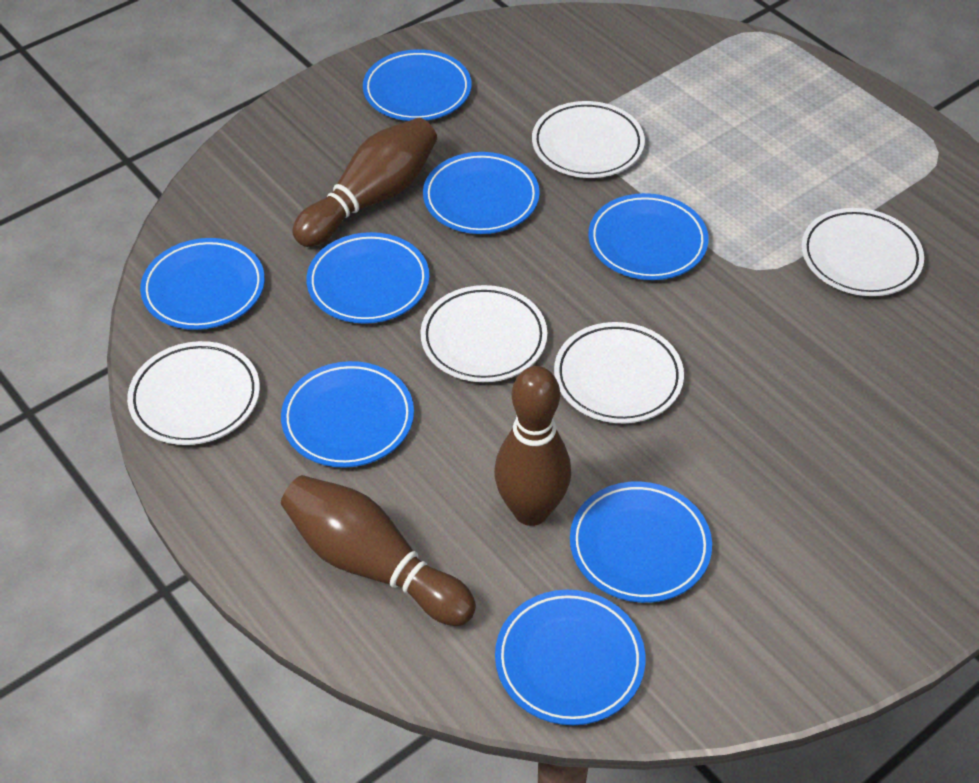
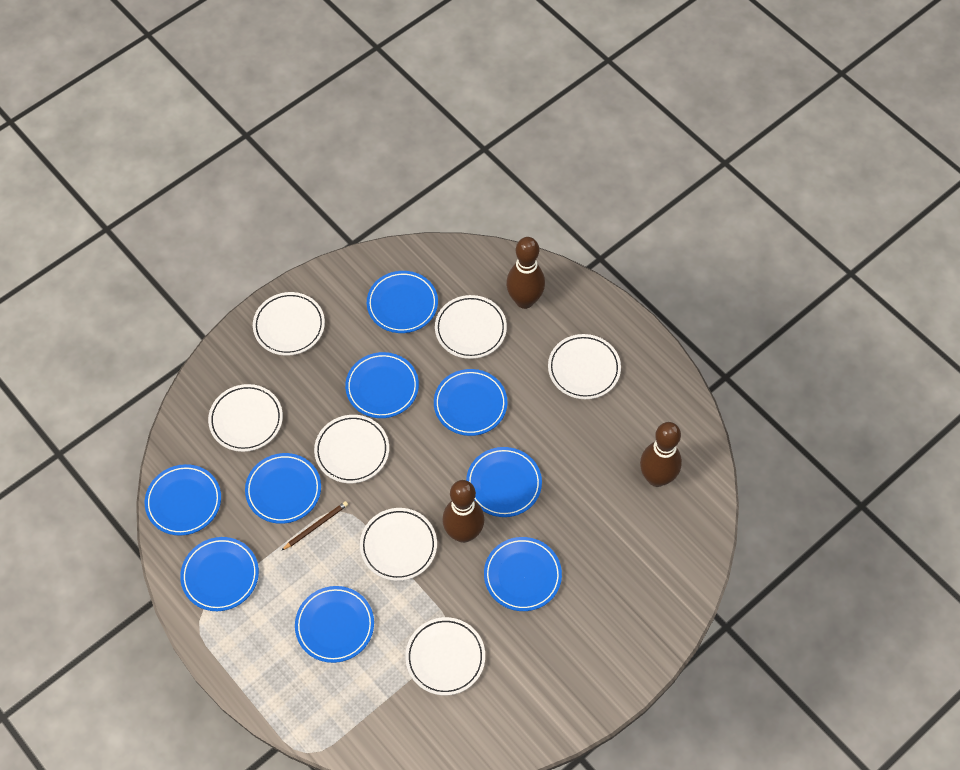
blue plate: [140,238,265,330] [281,361,414,468] [306,232,429,324] [363,49,471,121] [423,152,540,234] [495,590,645,725] [570,482,712,603] [588,193,709,280] = 8 -> [145,464,221,536] [180,537,259,611] [245,453,321,524] [295,586,374,663] [345,352,419,418] [367,271,438,333] [434,369,507,436] [466,447,542,517] [484,537,562,611] = 9
brown pencil: none = 0 -> [281,501,348,551] = 1
white plate: [127,341,260,445] [420,285,547,382] [532,101,645,178] [554,322,684,424] [801,208,924,296] = 5 -> [208,384,283,452] [253,292,325,356] [314,415,389,483] [360,508,437,581] [405,617,485,695] [435,295,507,359] [548,334,621,399] = 7

